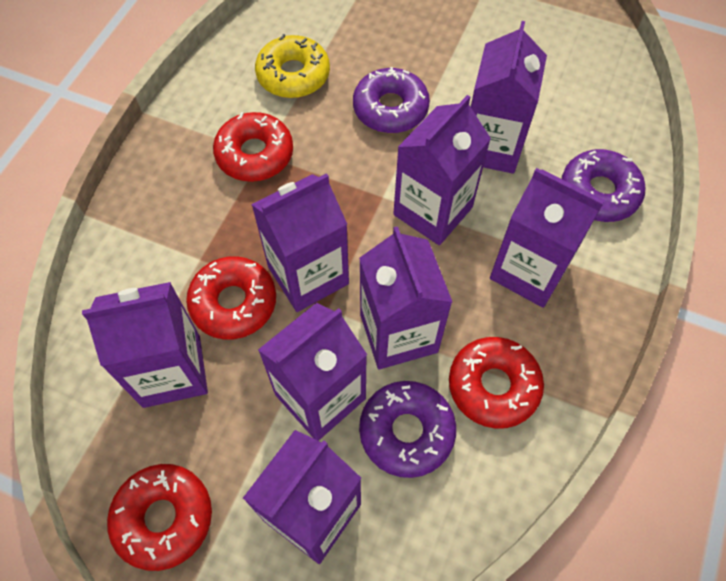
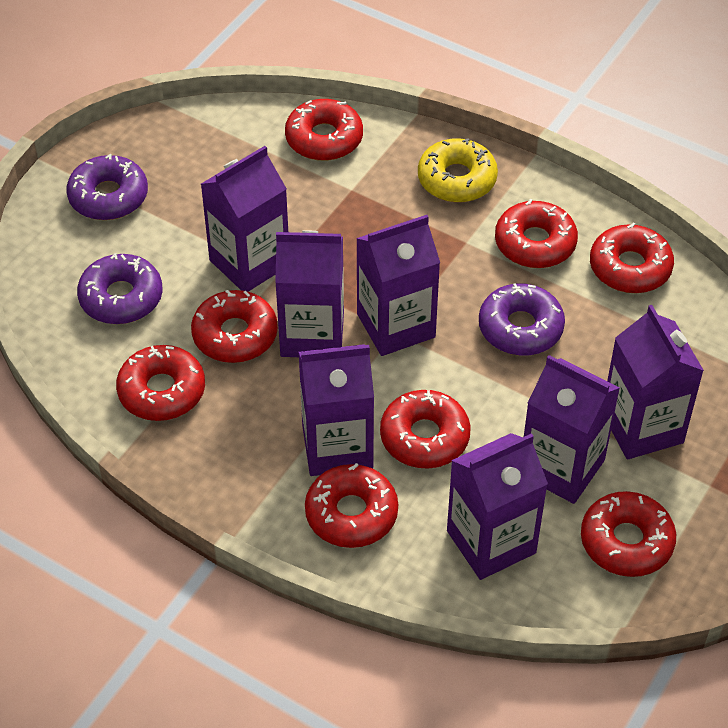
purple carton: [82,282,208,408] [243,430,361,564] [251,173,349,312] [258,303,367,441] [359,226,452,370] [393,95,491,245] [470,21,547,174] [490,168,605,308] = 8 -> [201,146,288,292] [275,231,344,357] [299,344,374,476] [356,215,440,356] [447,433,548,580] [524,355,620,504] [607,305,704,459] = 7
red donut: [107,464,212,571] [186,256,276,340] [213,112,293,182] [449,337,544,429] = 4 -> [116,345,205,421] [191,290,278,363] [285,99,363,161] [305,463,398,548] [380,390,470,469] [495,199,578,268] [581,491,676,577] [590,222,674,293] = 8

